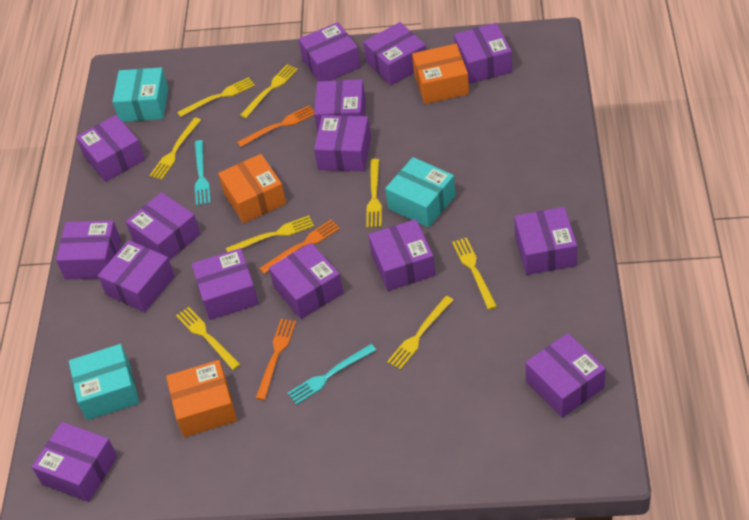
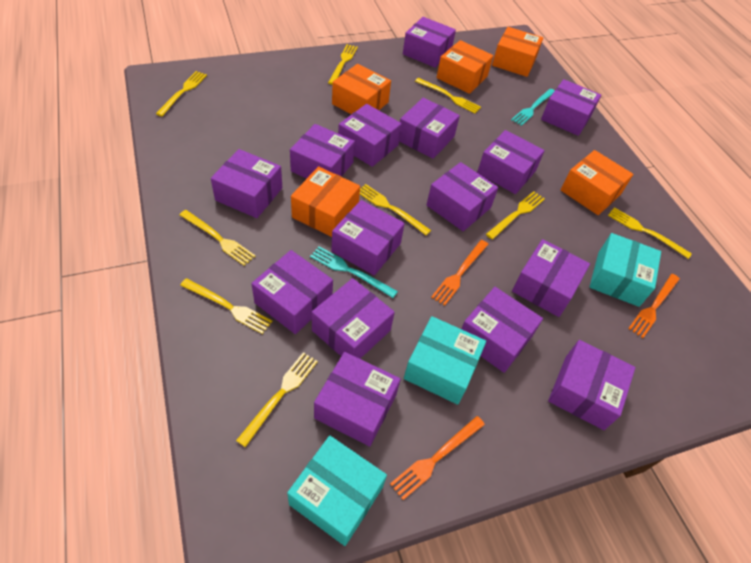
orange box: [166,360,237,437] [218,154,286,223] [412,44,469,104] = 3 -> [291,166,360,237] [332,64,391,114] [437,40,493,94] [492,27,543,77] [561,150,633,215] = 5
yellow fork: [150,118,201,180] [176,307,241,370] [177,77,255,117] [226,215,314,252] [240,64,298,118] [366,159,382,228] [387,296,453,370] [452,237,497,310] = 8 -> [156,71,207,116] [179,210,255,266] [180,278,272,334] [236,352,318,447] [328,44,358,85] [360,184,431,235] [415,78,481,113] [486,191,545,239] [608,207,692,259] = 9

